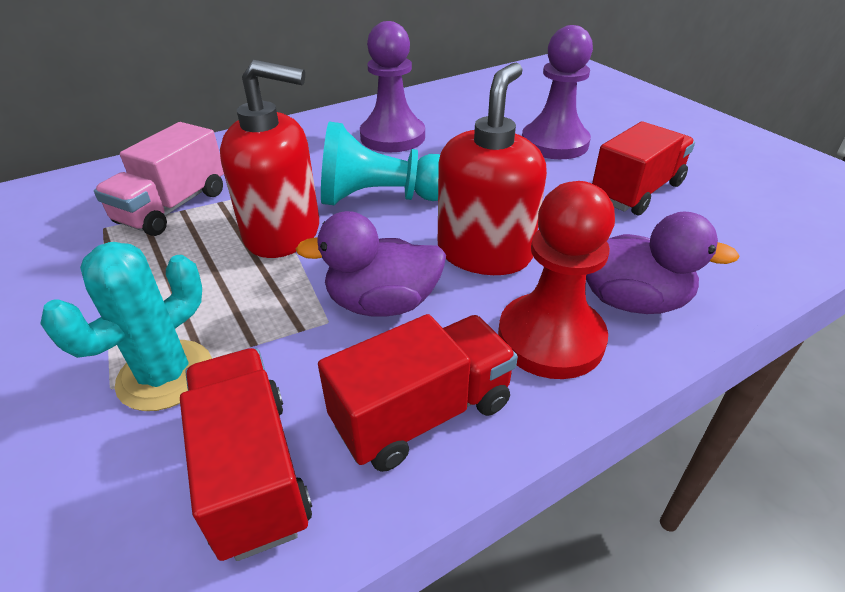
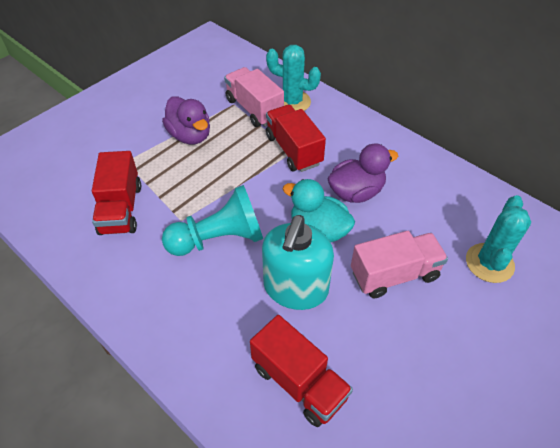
pink truck: [94,122,224,236] = 1 -> [224,67,284,127] [351,231,448,298] = 2
purple pawn: [360,21,425,152] [522,25,593,159] = 2 -> none = 0
red pawn: [498,181,615,379] = 1 -> none = 0
red soap dispenser: [220,60,319,258] [438,63,547,275] = 2 -> none = 0
turquoise cactus: [40,242,212,411] = 1 -> [266,45,321,111] [466,195,531,283] = 2
turquoise duck: none = 0 -> [283,179,355,242] = 1
turquoise soap dispenser: none = 0 -> [262,215,334,310] = 1

